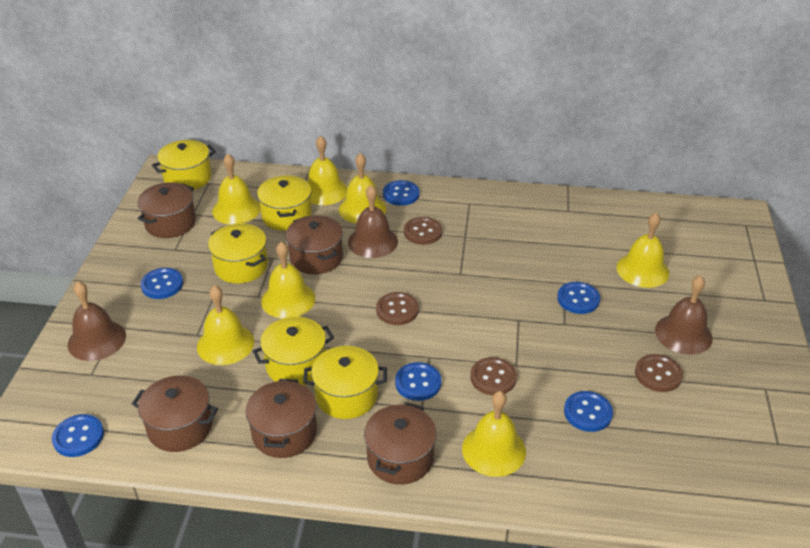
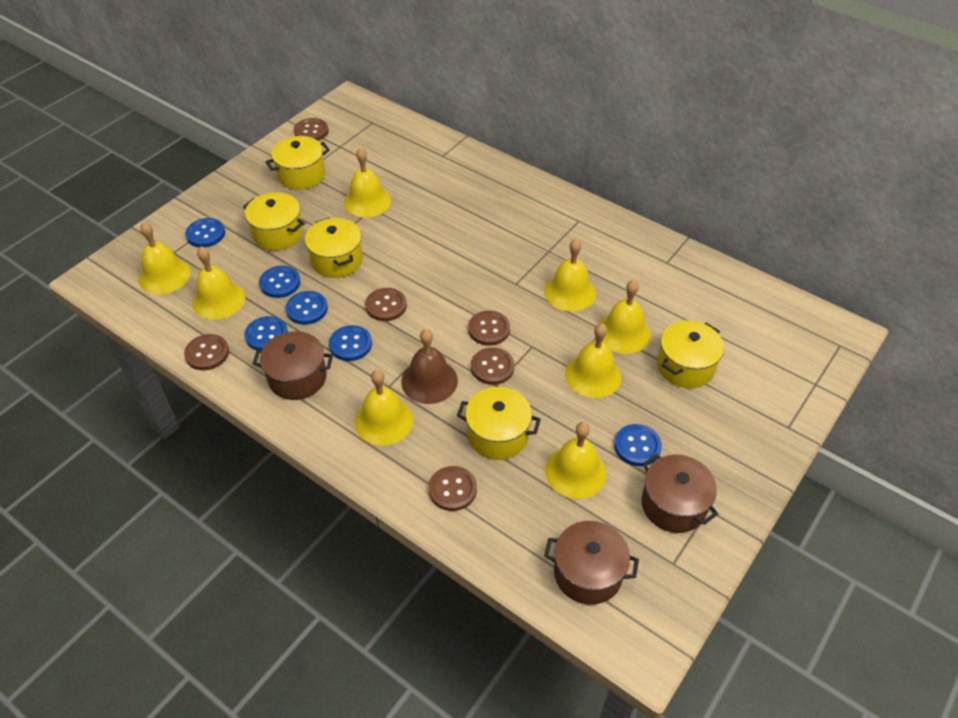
brown bell: [68,281,126,361] [348,185,398,258] [655,275,713,355] = 3 -> [401,329,458,404] = 1
brown button: [376,292,419,325] [404,217,442,245] [470,357,517,395] [635,354,683,392] = 4 -> [184,334,229,370] [294,118,329,141] [365,288,407,321] [428,466,477,511] [468,311,510,346] [471,348,514,385] = 6
brown pot: [132,375,218,452] [138,182,196,238] [246,379,317,458] [286,215,343,274] [364,402,437,485] = 5 -> [253,331,333,400] [544,521,639,605] [641,454,718,533] = 3
yellow bell: [197,285,254,365] [212,154,260,224] [261,241,315,319] [308,136,347,205] [339,153,386,224] [462,391,526,477] [616,212,669,288] = 7 -> [139,222,191,294] [192,247,245,320] [344,147,391,217] [355,370,413,446] [544,239,596,311] [545,422,607,499] [565,323,622,398] [599,280,651,354] = 8

